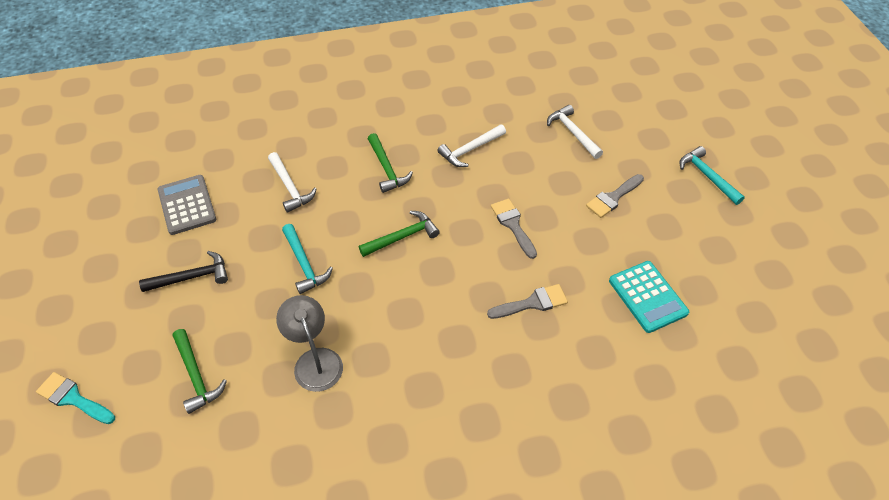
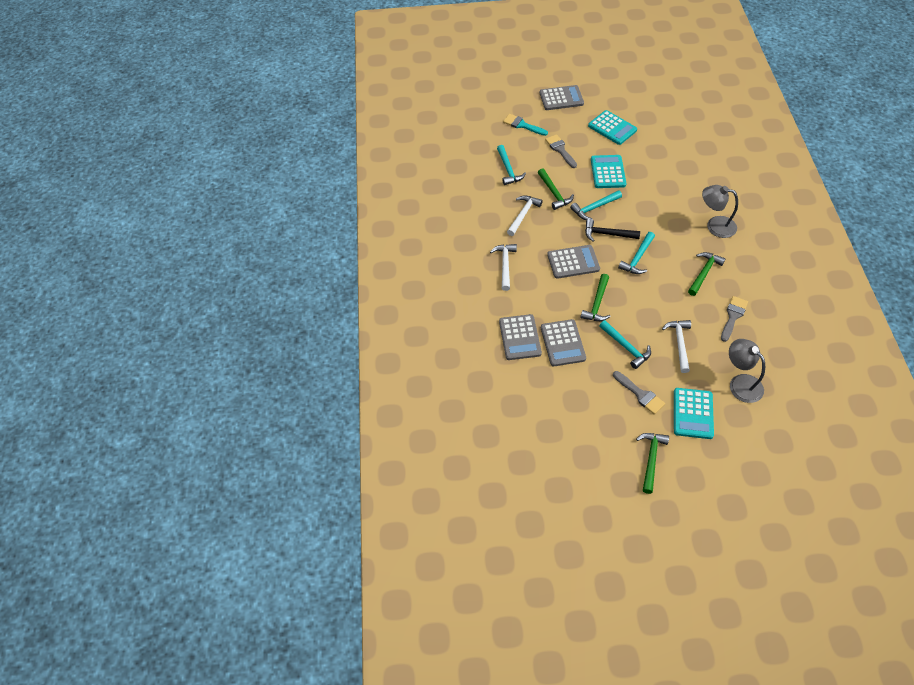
green hammer: [173,329,227,414] [359,211,440,257] [368,133,413,193] = 3 -> [538,168,574,210] [580,274,610,321] [636,433,669,494] [688,252,726,296] = 4
grey calculator: [158,175,216,235] = 1 -> [499,314,542,360] [540,85,584,110] [541,319,586,366] [547,245,600,279] = 4
grey lamp: [276,295,343,392] = 1 -> [702,185,738,238] [729,339,765,403] = 2
turquoise calculator: [609,261,689,333] = 1 -> [588,110,637,145] [591,155,626,188] [674,388,714,439] = 3
turquoise hammer: [282,224,333,294] [679,146,745,205] = 2 -> [497,145,526,185] [570,190,622,220] [600,320,651,369] [618,232,655,274] = 4

